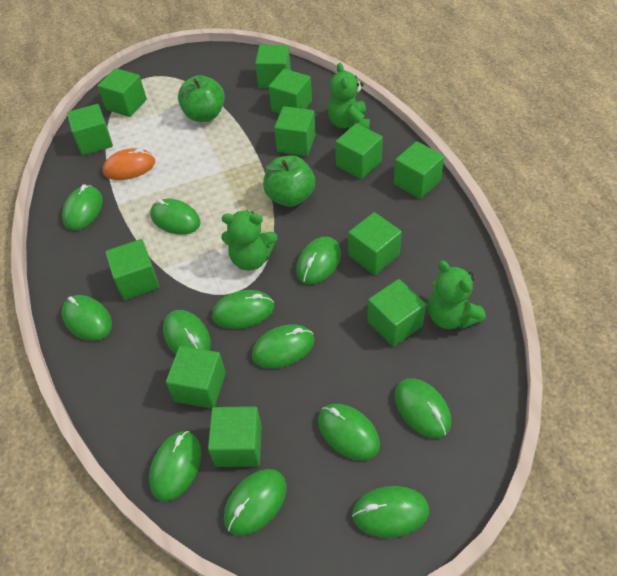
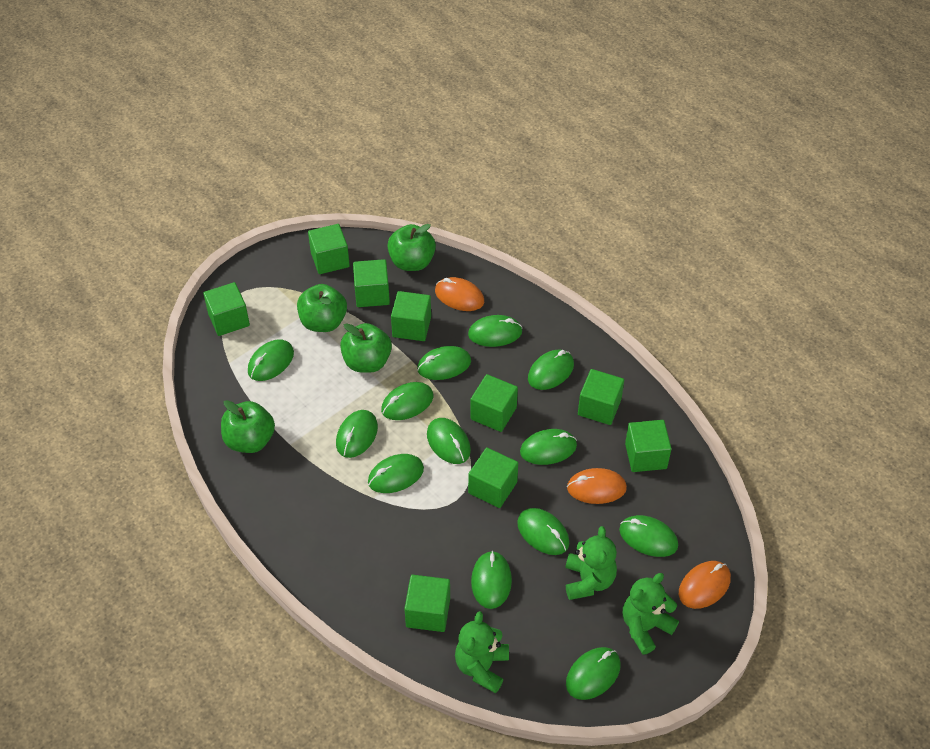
green apple: [178,75,225,122] [263,156,315,207] = 2 -> [221,400,275,453] [297,284,347,332] [340,323,392,373] [387,224,436,271] = 4
green cube: [67,104,113,155] [98,68,147,117] [105,239,160,300] [166,346,226,409] [208,406,262,467] [255,45,291,88] [269,69,312,113] [274,106,316,156] [335,123,383,179] [348,212,402,275] [367,279,426,347] [394,141,444,199] = 12 -> [203,282,250,336] [308,224,350,274] [353,259,390,307] [391,291,431,341] [404,575,450,632] [468,447,518,508] [470,374,518,432] [578,369,624,425] [625,420,672,472] = 9
green mouse: [62,184,103,230] [62,295,112,341] [149,431,201,501] [150,199,201,235] [163,310,211,355] [212,290,274,329] [224,469,287,536] [252,324,314,368] [296,237,341,284] [318,404,380,461] [352,486,429,538] [394,378,451,438] = 12 -> [248,339,294,381] [336,410,378,458] [368,454,424,493] [381,382,433,420] [417,346,471,380] [427,418,471,464] [468,315,523,347] [471,551,512,609] [517,508,569,555] [520,429,577,465] [528,349,574,390] [566,647,621,700] [619,515,678,557] = 13
orange mouse: [103,148,155,180] = 1 -> [435,277,484,311] [567,468,627,504] [679,561,731,609] = 3

